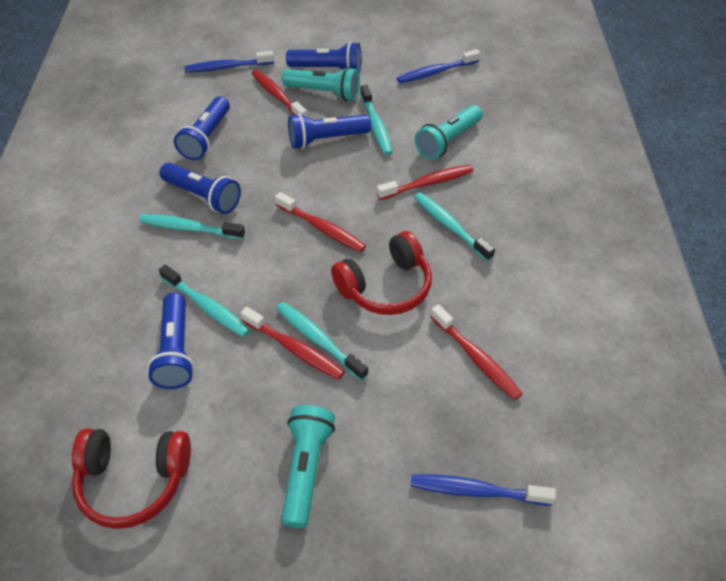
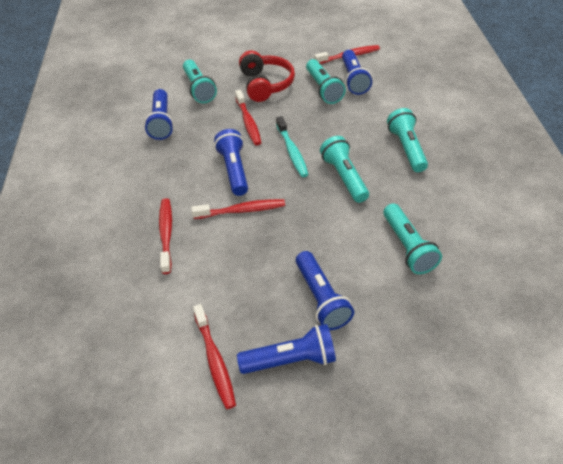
blue toothbrush: [184,51,274,72] [397,49,480,83] [411,474,556,506] = 3 -> none = 0
red headphones: [72,429,191,529] [331,231,432,315] = 2 -> [239,51,295,102] = 1
turquoise flashlight: [281,405,335,528] [282,67,360,101] [415,105,483,160] = 3 -> [183,60,217,103] [306,59,346,104] [320,136,369,203] [383,203,442,274] [387,108,428,172] = 5
turquoise toothbrush: [139,214,245,240] [159,265,250,337] [276,302,369,381] [360,85,393,155] [414,192,495,261] = 5 -> [276,116,309,177] = 1

